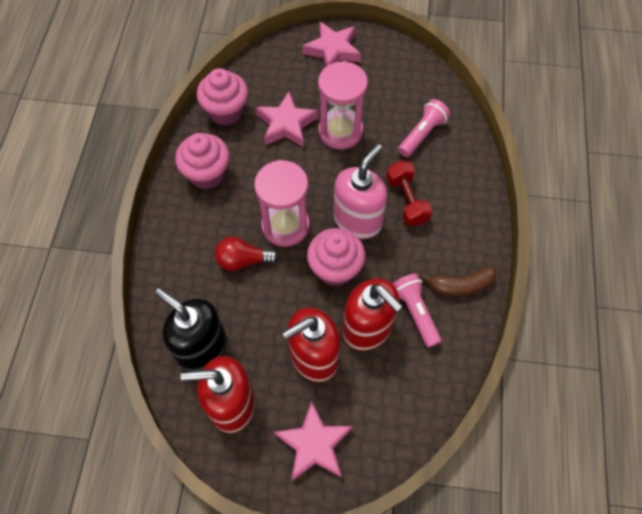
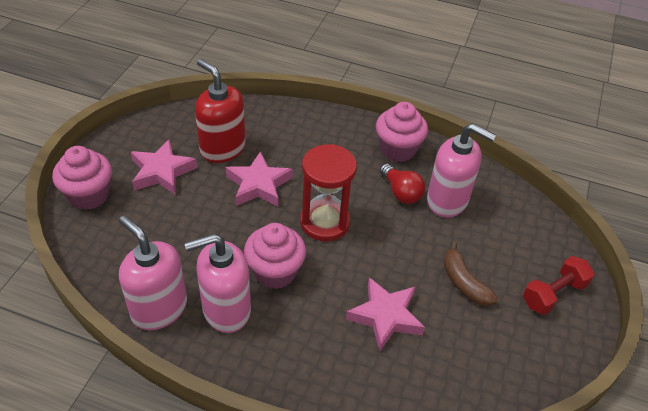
black soap dispenser: [155,288,227,371] = 1 -> none = 0
pink flashlight: [393,273,442,348] [398,99,450,157] = 2 -> none = 0
pink hourglass: [254,160,310,247] [318,61,368,149] = 2 -> none = 0
pink soap dispenser: [334,144,387,239] = 1 -> [119,216,187,330] [184,234,251,333] [427,123,496,217] = 3
red hourglass: none = 0 -> [300,144,357,241] = 1
red soap dispenser: [181,356,255,433] [282,307,340,382] [343,278,402,351] = 3 -> [195,59,246,163] = 1

